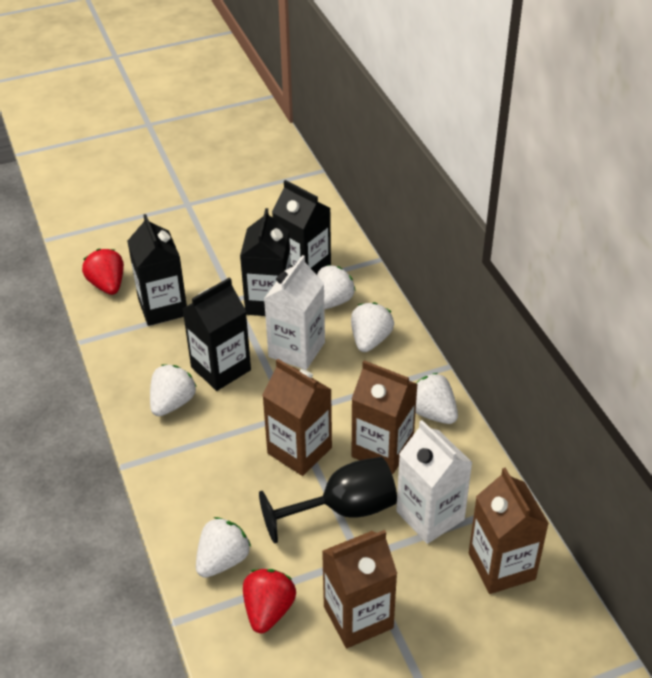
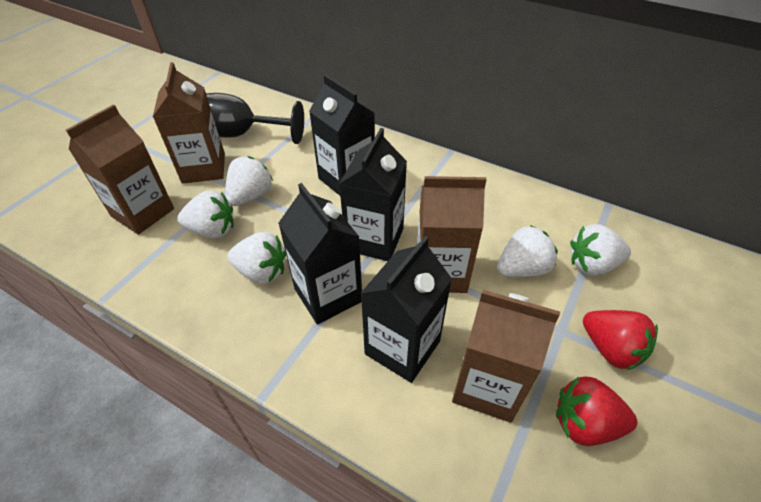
white carton: [264,255,325,370] [396,420,473,544] = 2 -> none = 0

